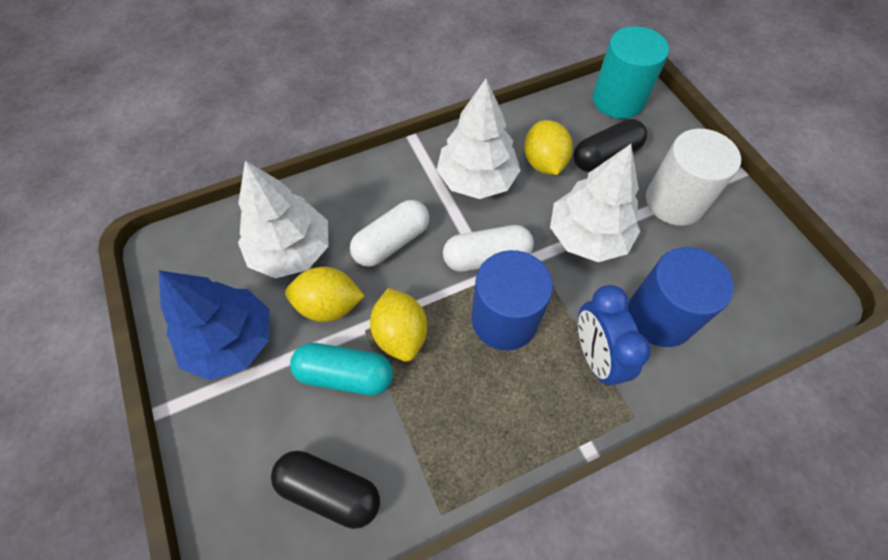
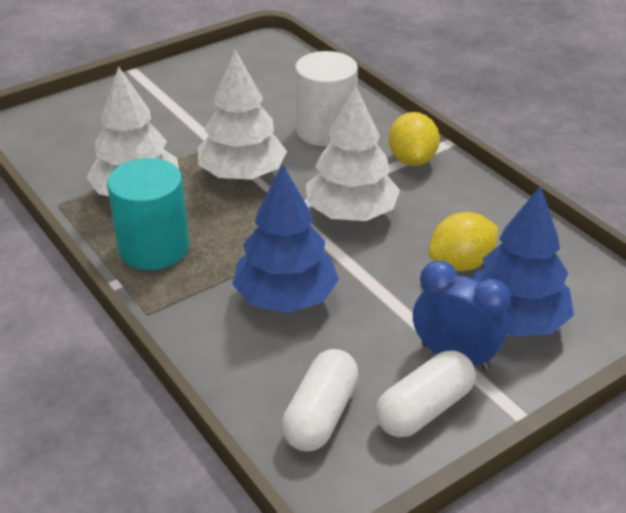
black capsule: [271,451,380,529] [573,119,647,172] = 2 -> none = 0
blue cylinder: [472,250,553,350] [628,247,734,347] = 2 -> none = 0
blue tree: [159,270,269,381] = 1 -> [232,164,339,313] [472,186,574,336] = 2
turquoise capsule: [290,343,393,396] = 1 -> none = 0
yellow lemon: [285,267,365,322] [370,288,427,362] [524,120,573,175] = 3 -> [388,112,440,166] [429,212,498,271] = 2

